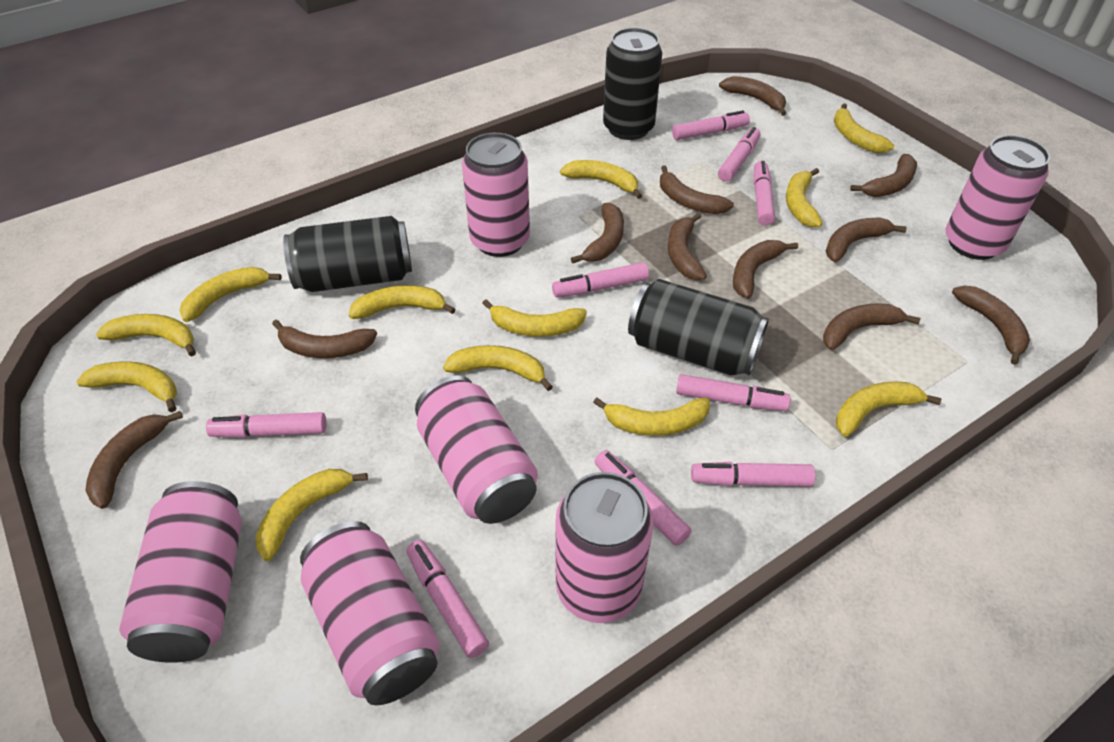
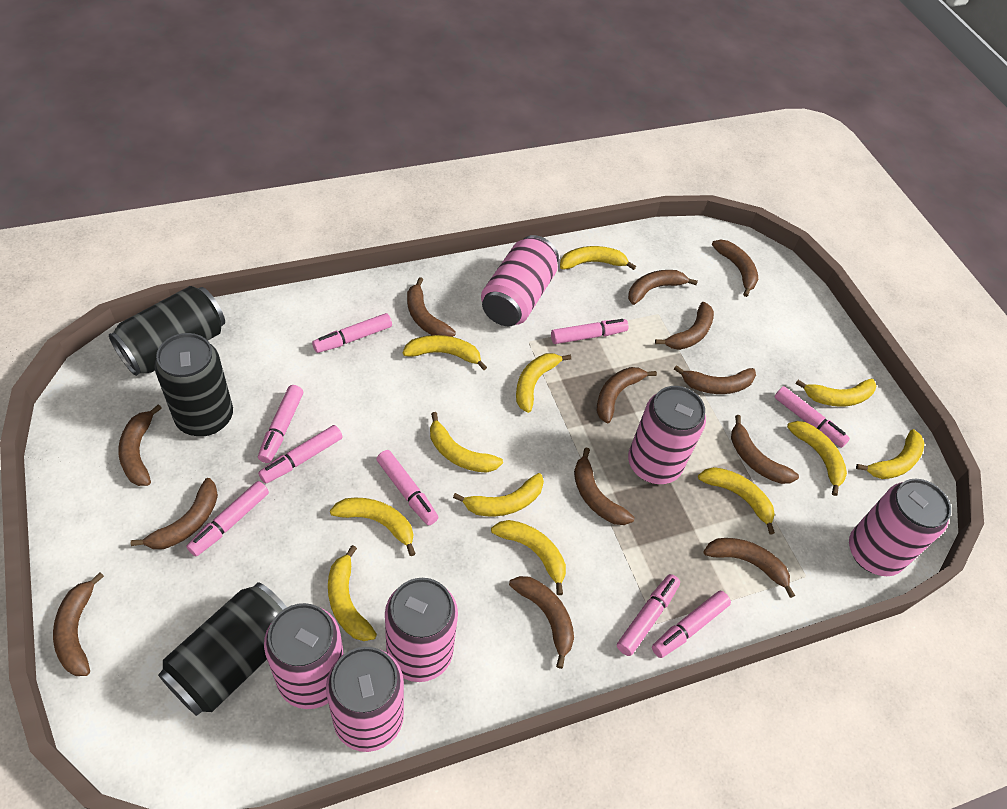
brown banana: [85,411,183,509] [272,320,377,358] [571,203,624,263] [660,165,734,214] [668,213,707,280] [719,76,786,116] [733,240,798,299] [823,303,920,350] [826,218,907,262] [850,154,917,197] [952,285,1030,365] = 11 -> [53,572,104,676] [118,404,162,486] [131,478,218,549] [407,277,456,337] [509,576,574,669] [574,447,634,525] [597,367,657,424] [628,270,698,305] [655,302,714,350] [674,365,756,394] [703,538,795,598] [712,239,758,297] [731,415,799,484] = 13

